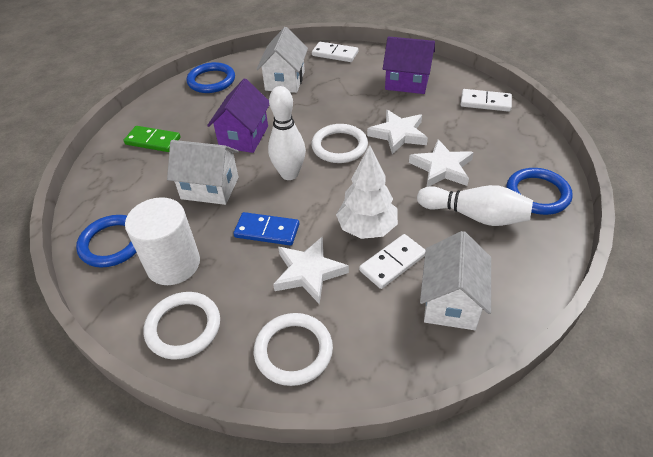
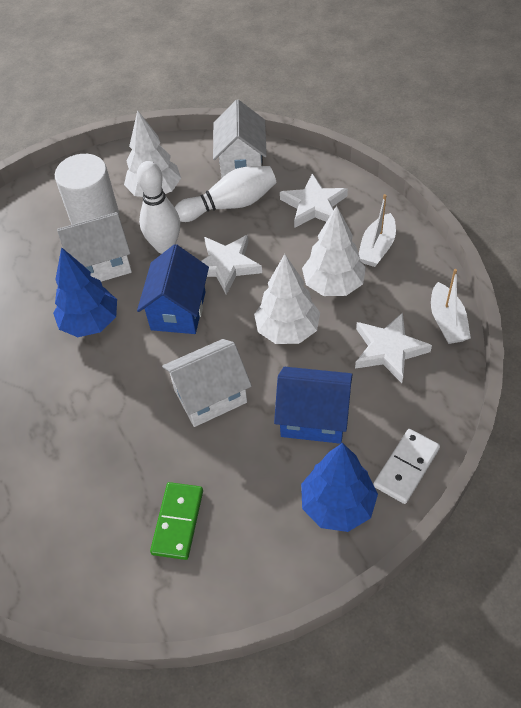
blue domino: [233,212,299,246] = 1 -> none = 0
blue house: none = 0 -> [137,244,209,334] [274,367,352,444] = 2
blue ring: [76,215,137,267] [187,62,235,93] [506,168,573,215] = 3 -> none = 0
blue tree: none = 0 -> [53,247,117,337] [301,443,378,532] = 2
purple house: [207,79,269,153] [383,36,435,94] = 2 -> none = 0
white boat: none = 0 -> [359,194,396,267] [431,269,471,344] = 2
white domino: [312,42,358,62] [359,234,425,289] [461,89,512,112] = 3 -> [373,429,440,504] = 1
white ring: [144,292,220,360] [254,313,333,386] [311,124,368,163] = 3 -> none = 0
white tree: [336,145,398,239] = 1 -> [124,110,181,197] [254,254,320,344] [302,206,366,296] = 3

